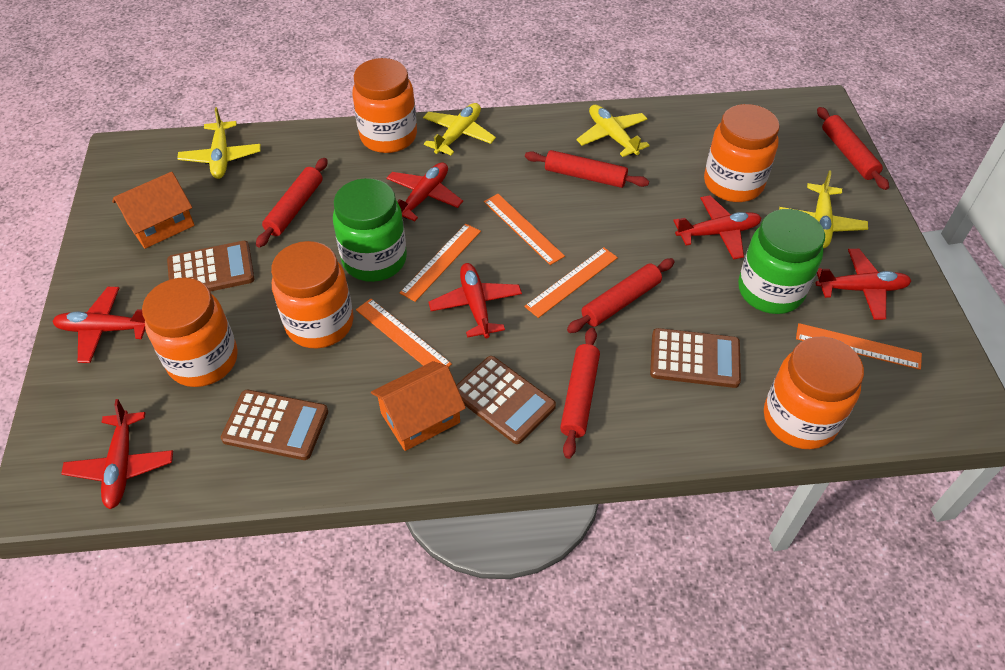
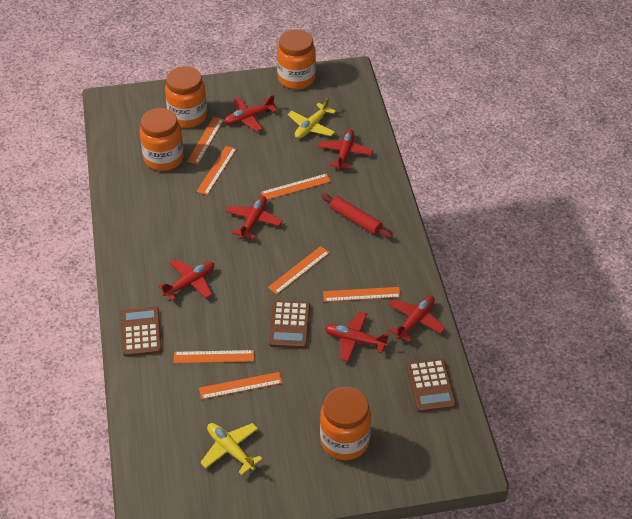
brown calculator: [167,241,255,292] [221,390,328,460] [456,356,556,444] [650,328,741,388] = 4 -> [121,307,162,357] [269,300,310,349] [406,358,456,412] = 3
green jar: [333,178,407,282] [738,209,825,314] = 2 -> none = 0
orange house: [112,172,194,249] [371,361,466,451] = 2 -> none = 0
orange jar: [142,278,238,387] [271,241,354,348] [352,58,417,153] [704,104,780,202] [764,337,864,449] = 5 -> [139,108,184,171] [165,67,207,128] [277,30,316,89] [320,387,371,460] = 4
orange ruler: [356,299,452,367] [400,224,481,302] [484,194,565,265] [524,247,618,318] [796,323,922,370] = 5 -> [173,350,254,363] [187,117,224,164] [196,146,236,195] [199,372,282,399] [261,173,331,200] [268,246,330,294] [323,287,401,302] = 7
red rolling pin: [256,158,328,248] [525,150,649,188] [560,328,600,459] [567,258,675,333] [817,107,889,190] = 5 -> [321,193,393,238] = 1
yellow plane: [177,107,261,179] [423,103,496,155] [576,105,650,157] [779,171,868,248] = 4 -> [200,423,263,475] [288,97,336,139] = 2

